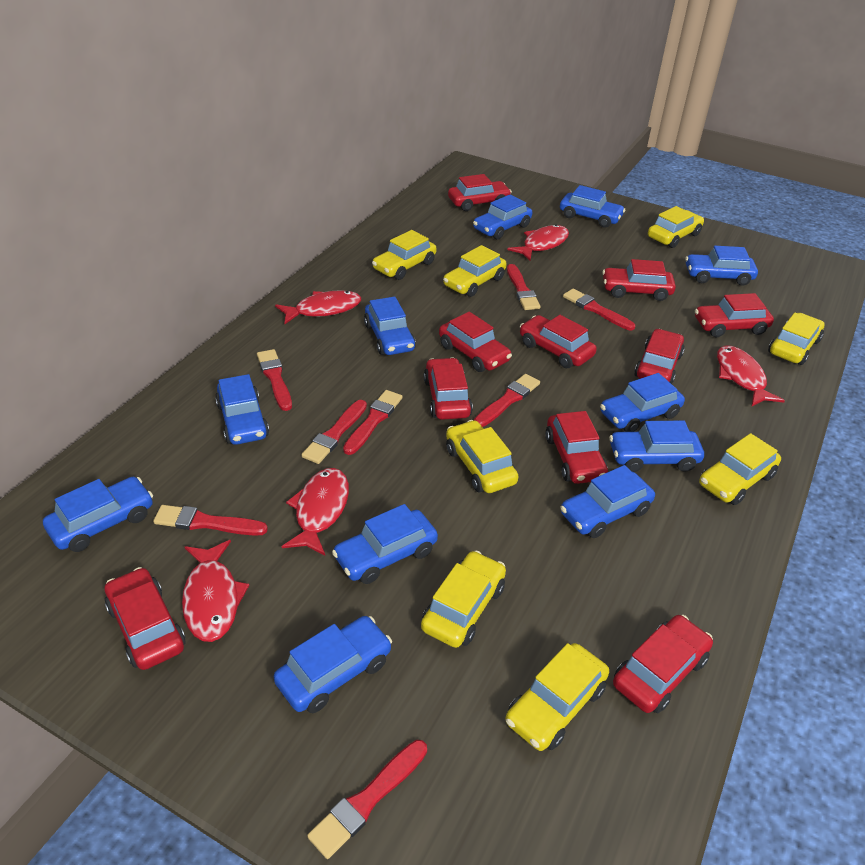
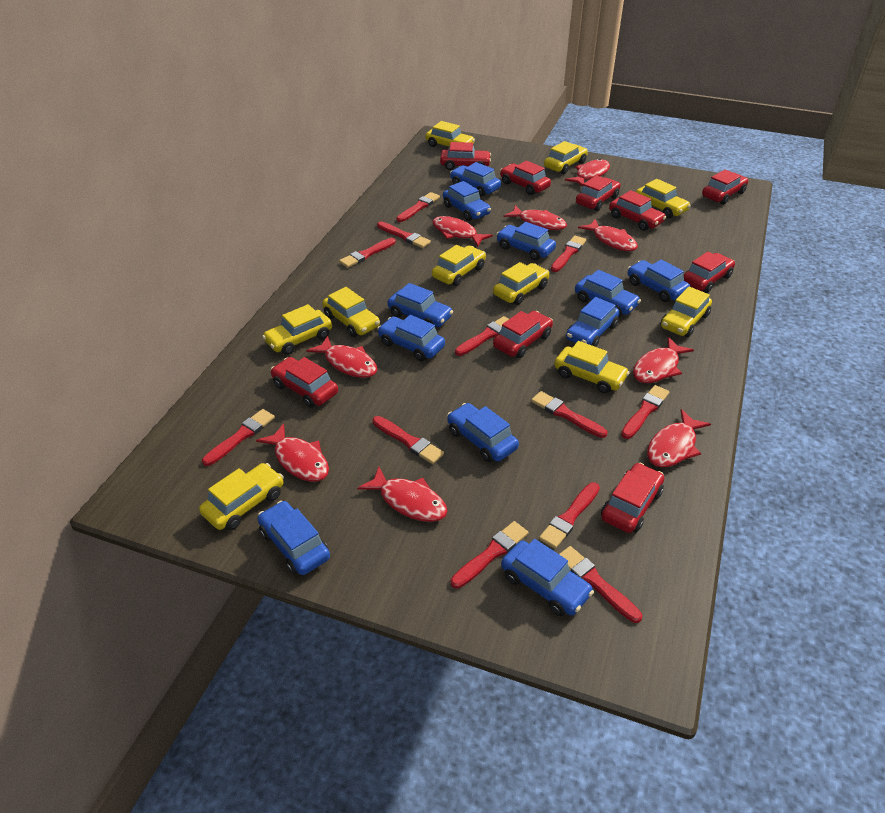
red brush: [153,505,268,536] [257,349,292,411] [301,400,367,464] [307,740,427,859] [343,390,403,455] [474,374,540,427] [507,264,540,310] [563,289,635,330] = 8 -> [202,409,275,466] [339,238,396,268] [372,416,444,464] [377,221,431,248] [396,192,440,222] [451,521,529,589] [455,316,509,356] [531,391,607,438] [539,482,600,549] [551,236,586,272] [559,546,642,623] [621,385,669,439] = 12
red car: [105,567,186,670] [424,357,473,420] [439,312,512,372] [448,174,512,211] [520,315,597,368] [545,411,608,484] [602,259,676,301] [613,615,713,713] [634,329,685,384] [695,293,774,337] = 10 -> [270,357,338,408] [440,142,491,170] [493,311,553,358] [500,161,551,195] [576,175,621,211] [601,463,664,533] [609,190,666,231] [684,251,735,293] [702,170,748,205] = 9
red fish: [182,540,249,642] [275,290,361,324] [282,468,349,556] [507,225,569,261] [717,345,785,407] = 5 -> [256,424,329,482] [306,335,377,378] [357,466,448,522] [432,216,493,247] [504,205,567,230] [565,159,610,187] [578,219,638,251] [633,337,694,383] [647,409,711,467] = 9
yellow car: [372,230,437,280] [421,551,506,648] [443,245,507,297] [446,420,519,493] [505,643,609,751] [648,206,704,248] [699,433,781,505] [768,313,825,365] = 8 -> [199,463,284,531] [262,304,332,355] [322,287,380,337] [426,121,475,147] [432,245,486,286] [493,262,550,305] [544,141,588,174] [554,341,630,394] [636,179,691,218] [661,287,712,337] = 10

